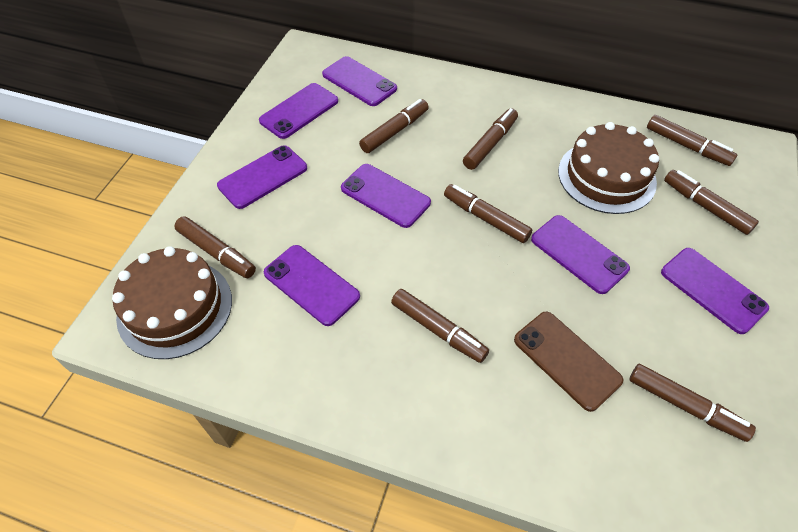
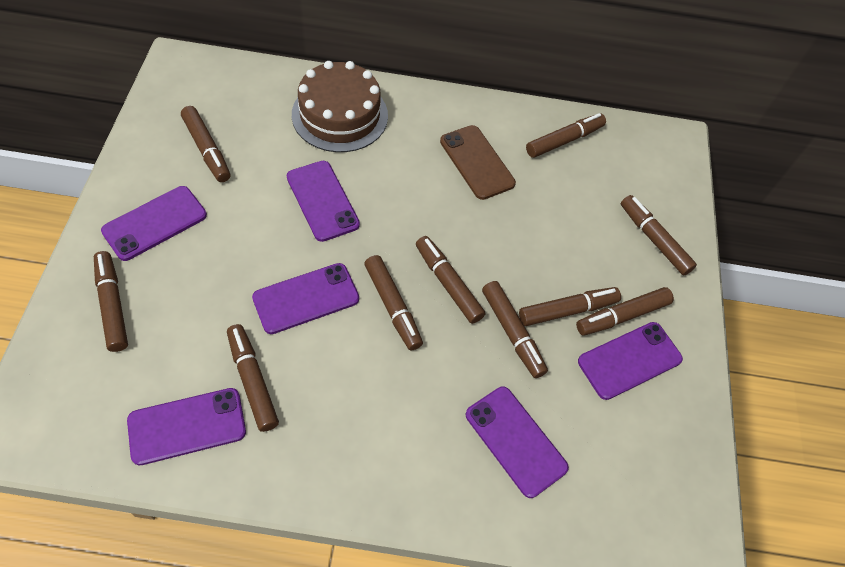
brown cake: [112,246,232,359] [558,122,659,214] = 2 -> [292,61,388,152] = 1
brown marker: [174,216,256,278] [359,99,429,153] [391,289,489,363] [444,184,532,243] [463,108,518,170] [629,364,756,442] [647,115,737,166] [664,170,759,235] = 8 -> [94,251,128,352] [181,106,231,182] [227,324,279,432] [364,255,423,351] [416,236,485,324] [482,281,548,378] [519,287,621,326] [526,113,606,158] [576,287,674,336] [621,195,697,276] = 10
purple phone: [217,145,307,209] [259,83,338,139] [264,245,360,326] [322,56,397,106] [341,164,431,228] [531,215,630,294] [661,248,769,334] = 7 -> [101,186,207,261] [127,388,246,465] [252,263,359,334] [286,161,360,242] [466,387,569,498] [578,322,683,400] = 6

